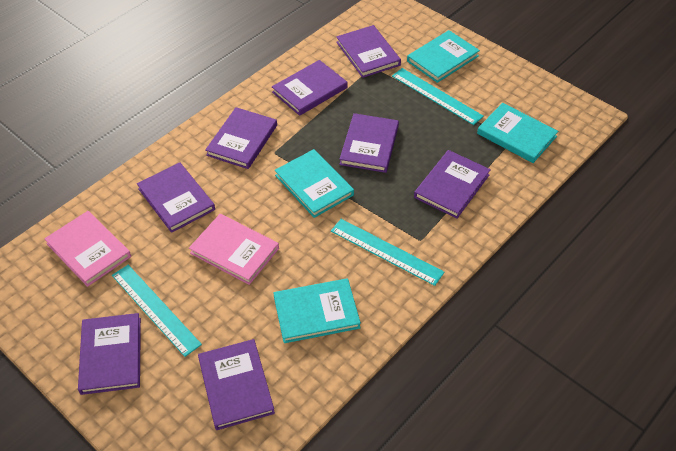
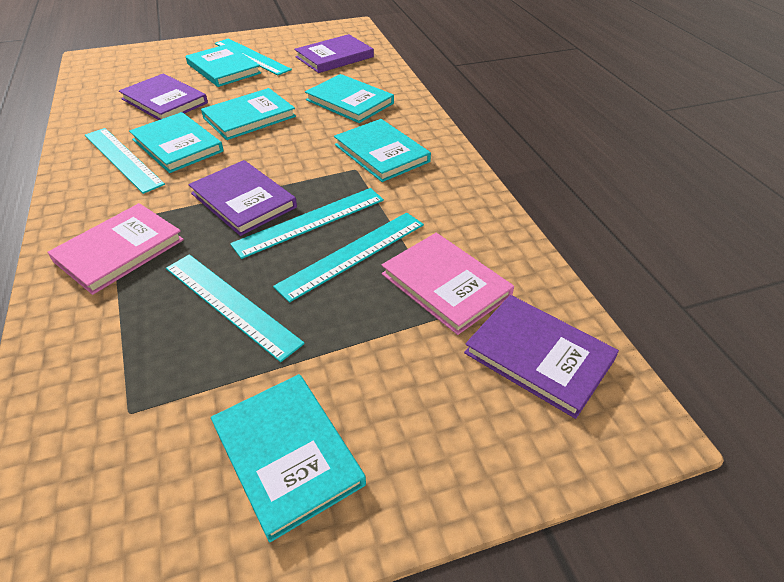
purple book: [78,313,141,395] [137,162,215,233] [198,339,275,430] [205,107,277,169] [272,60,348,116] [336,25,401,78] [339,113,399,173] [414,150,491,219] = 8 -> [119,73,208,120] [188,160,297,236] [294,34,374,73] [464,295,619,419] = 4
turquoise book: [274,278,361,343] [275,149,354,218] [407,30,480,83] [477,103,558,163] = 4 -> [129,112,223,173] [186,44,261,87] [201,88,296,140] [211,374,366,542] [305,74,394,123] [334,119,431,182] = 6
turquoise ruler: [112,265,202,357] [331,219,444,286] [392,68,484,125] = 3 -> [85,128,165,194] [166,254,305,362] [215,38,292,75] [230,188,384,259] [273,213,424,303] = 5

